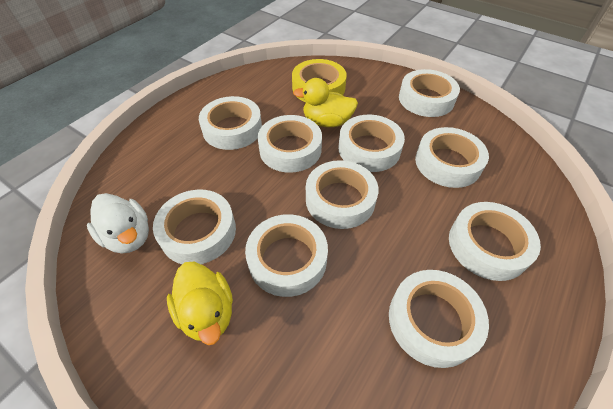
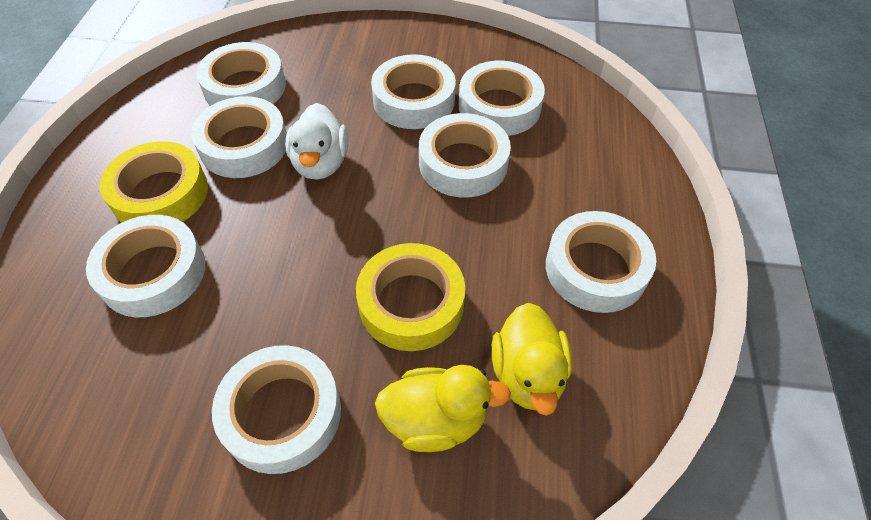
white tape: [153,190,236,264] [199,96,262,150] [245,214,328,297] [258,115,322,173] [306,160,379,229] [338,115,405,172] [389,270,489,368] [399,69,460,117] [415,127,489,188] [449,202,541,281] = 10 -> [86,215,205,317] [191,96,287,178] [196,42,286,106] [212,345,341,474] [371,54,456,129] [419,113,511,198] [459,61,545,136] [546,211,656,313] = 8
yellow tape: [292,59,347,102] = 1 -> [100,141,208,223] [356,243,465,351] = 2

